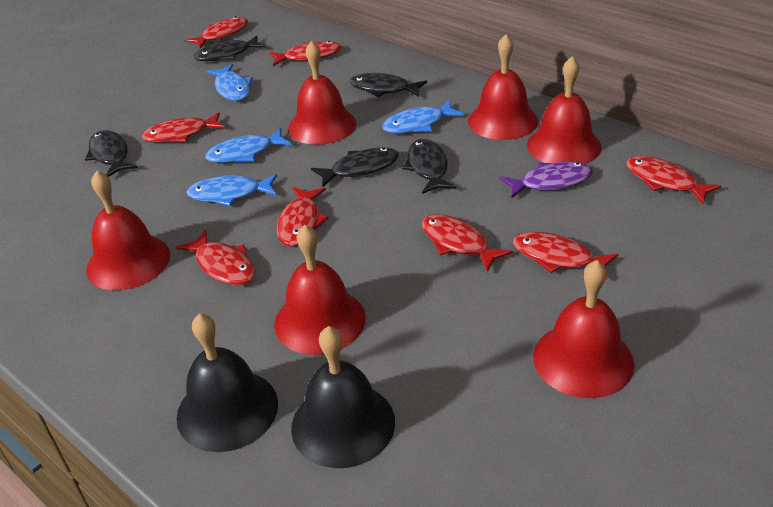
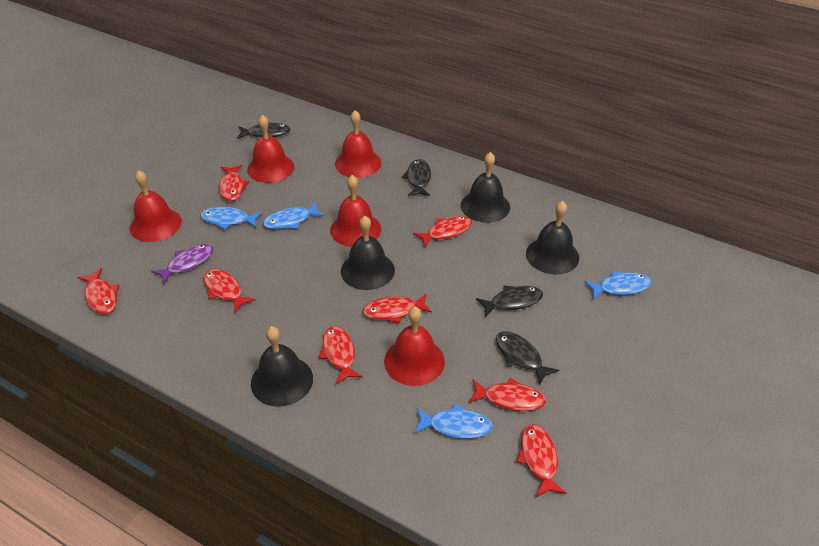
black bell: [176,313,278,452] [291,326,395,468] = 2 -> [251,326,313,407] [341,216,395,290] [461,152,510,223] [526,201,579,275] = 4
black fish: [85,130,138,177] [194,36,266,61] [311,148,399,187] [349,73,427,97] [402,139,456,194] = 5 -> [237,123,290,139] [402,159,431,196] [476,286,543,317] [496,331,559,385] = 4
red bell: [86,170,170,290] [274,225,366,355] [288,41,357,145] [468,34,538,140] [527,56,602,164] [533,260,634,398] = 6 -> [130,170,182,242] [247,115,294,183] [330,175,381,247] [335,110,381,178] [384,307,445,386] = 5

